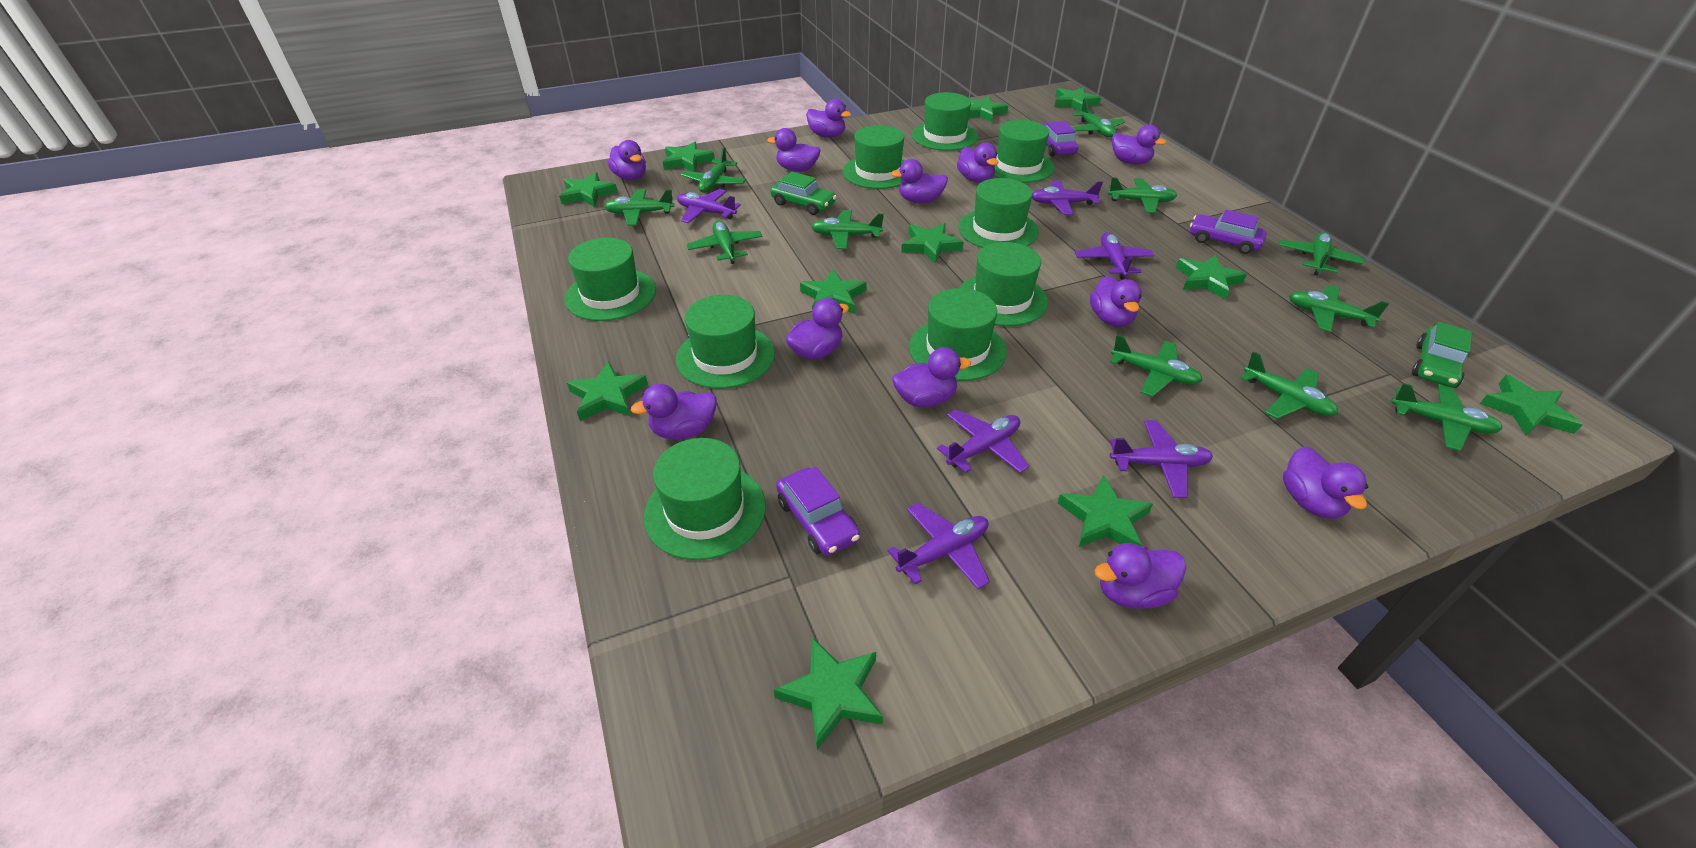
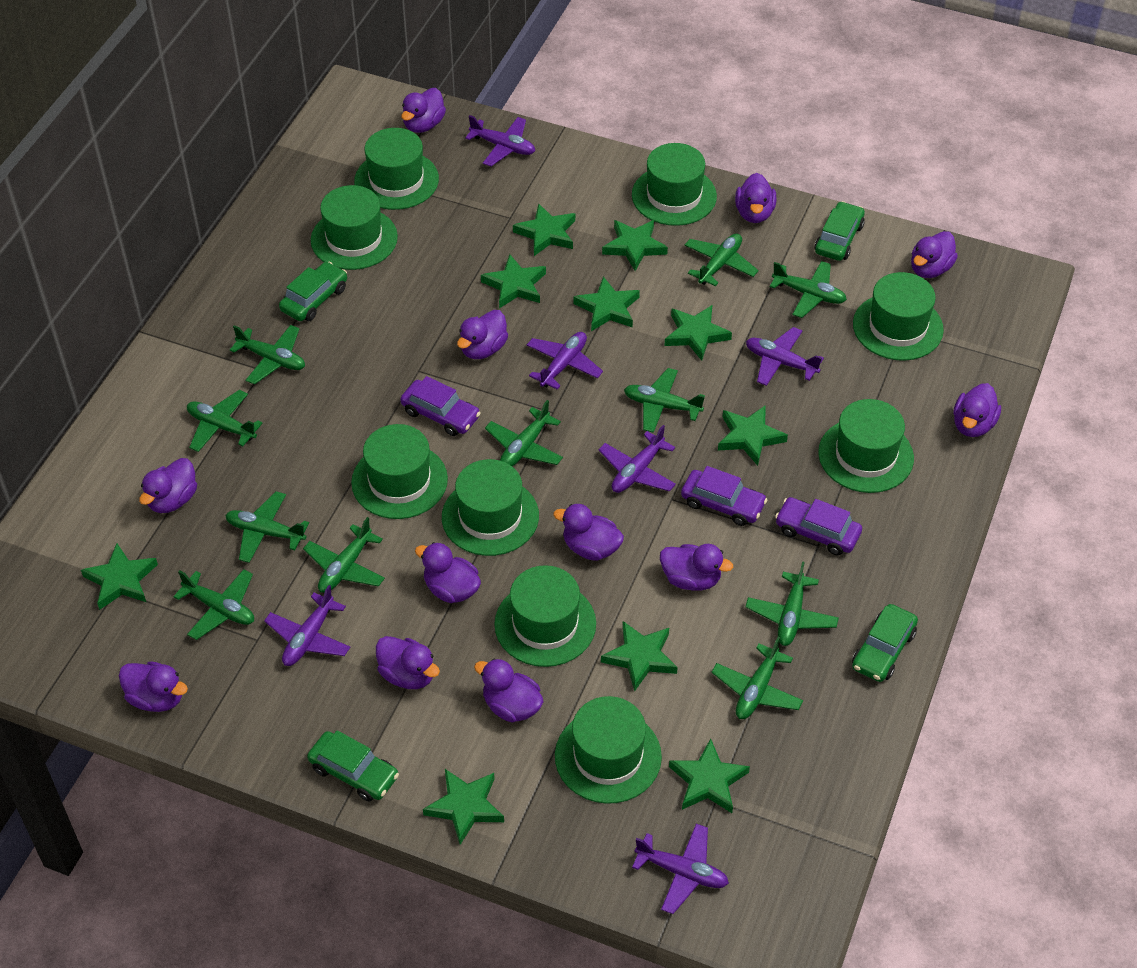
green car: [771,172,836,215] [1412,322,1472,388] = 2 -> [279,262,347,321] [307,730,399,802] [814,201,865,261] [852,604,918,682] = 4
green star: [559,172,618,207] [567,361,648,421] [663,142,715,172] [774,637,883,750] [800,270,867,314] [901,223,964,264] [969,96,1008,122] [1055,87,1101,111] [1058,475,1153,547] [1176,255,1247,300] [1480,375,1583,436] = 11 -> [81,543,158,610] [423,769,504,845] [481,254,546,308] [513,203,575,256] [573,276,640,331] [601,621,678,692] [602,220,668,271] [664,305,732,361] [669,738,750,813] [718,405,788,466] = 10

